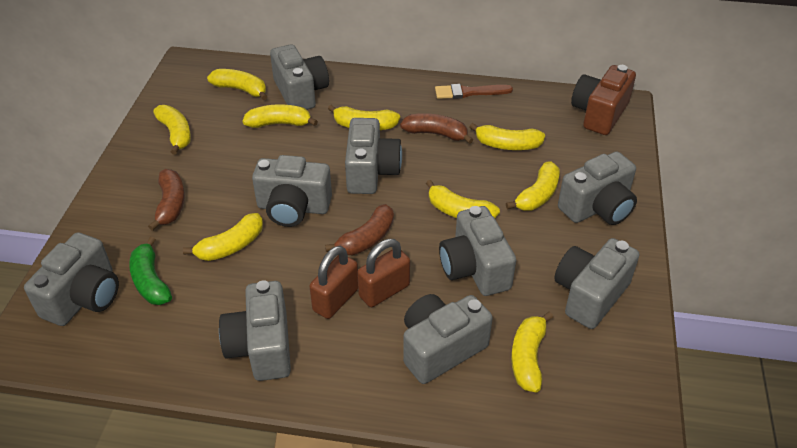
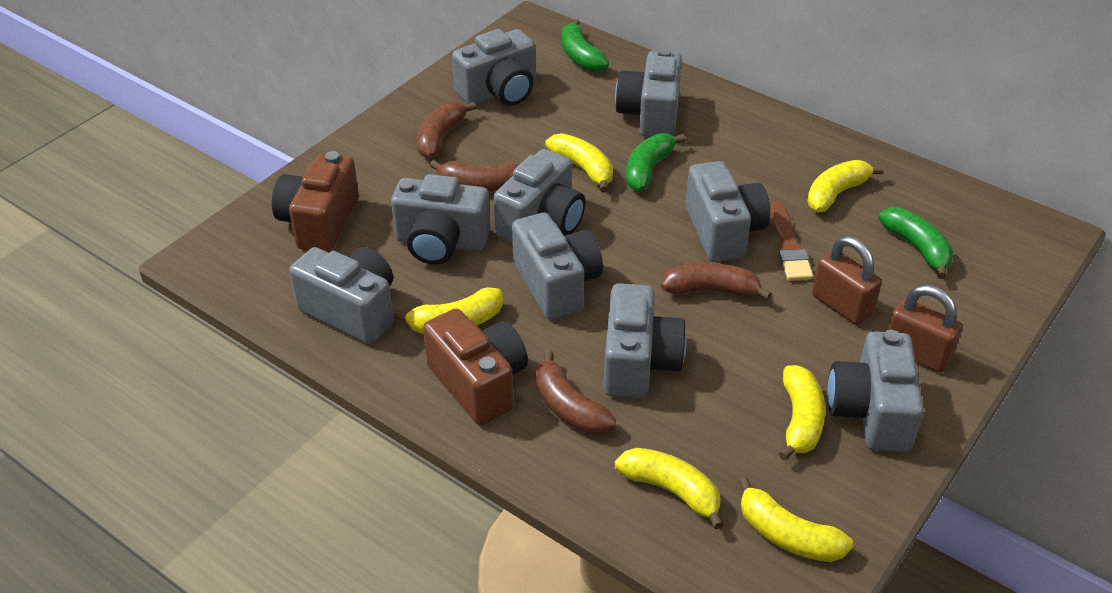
brown banana: [148,169,185,231] [325,204,394,255] [400,113,473,144] = 3 -> [417,102,476,159] [430,160,519,192] [535,350,616,435] [661,263,772,301] = 4
brown camera: [571,65,636,135] = 1 -> [272,151,359,253] [423,309,528,425] = 2
green banana: [129,237,172,305] = 1 -> [562,19,609,72] [626,133,685,192] [878,207,954,279] = 3
yellow banana: [153,105,191,155] [183,213,263,261] [207,69,267,100] [243,104,318,128] [328,105,400,130] [426,180,500,218] [470,123,545,150] [506,162,560,211] [511,312,553,392] = 9 -> [394,287,503,334] [545,133,613,192] [615,448,724,529] [738,477,854,562] [779,365,825,461] [807,160,884,212] = 6

